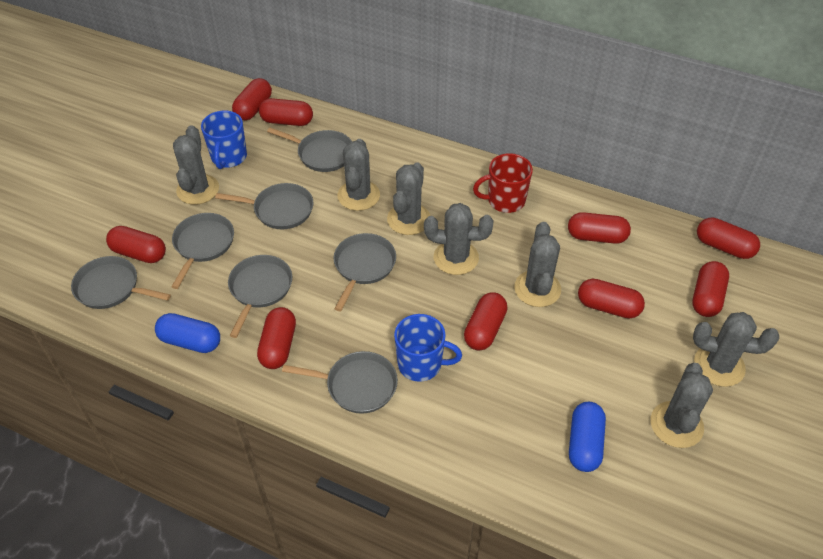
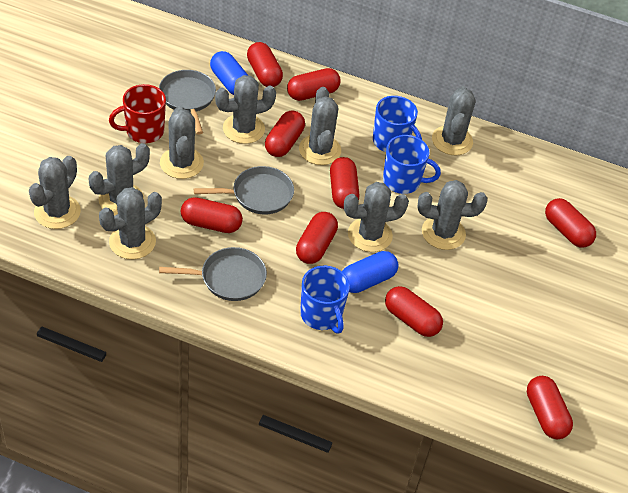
blue mug: [201,111,247,169] [394,314,462,382] = 2 -> [300,266,350,333] [373,96,422,152] [383,135,441,194] = 3
grey cactus: [173,125,219,205] [338,139,380,211] [387,162,430,235] [424,203,494,275] [514,222,561,307] [650,363,713,448] [693,312,779,387] = 7 -> [29,156,81,229] [89,143,150,216] [99,187,162,259] [160,106,204,179] [215,75,276,144] [299,87,341,165] [344,182,409,252] [417,180,487,250] [432,86,475,155] = 9
grey pan: [71,256,171,309] [171,213,234,289] [215,183,314,229] [228,255,292,338] [267,127,352,172] [282,351,398,414] [333,233,396,311] = 7 -> [159,70,216,135] [159,247,267,301] [194,166,294,214] = 3

